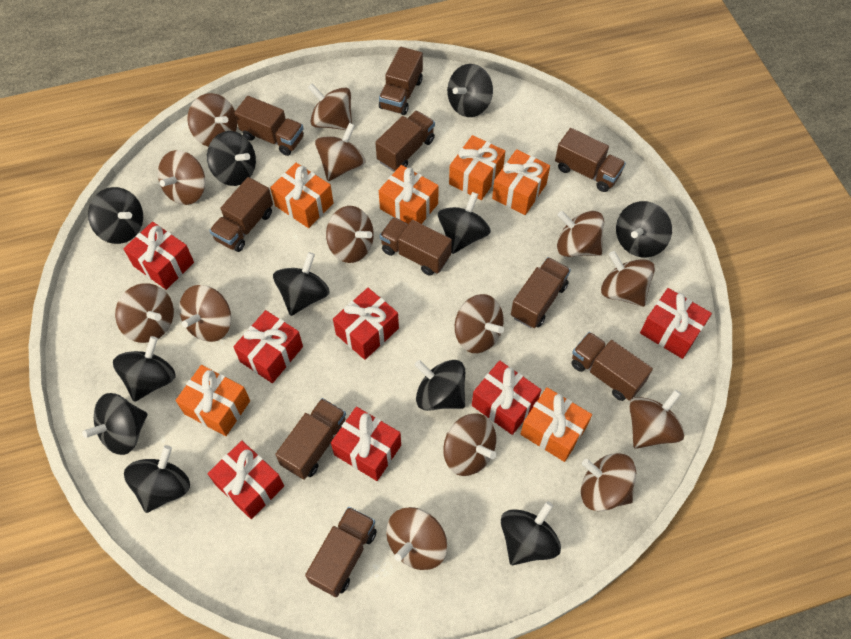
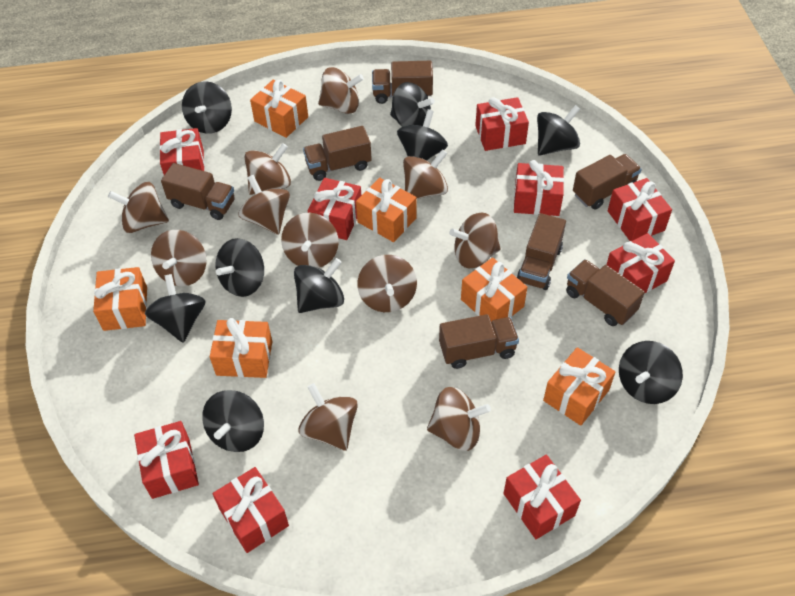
black spinning top: [82,393,148,455] [88,187,143,244] [113,336,175,402] [124,445,190,513] [207,131,256,186] [273,252,330,316] [415,360,465,411] [438,192,491,254] [447,64,493,117] [501,501,561,565] [616,201,672,257] = 11 -> [145,274,205,343] [182,81,232,134] [202,390,264,452] [215,238,264,297] [294,258,344,313] [390,82,435,127] [397,109,448,161] [537,105,580,155] [619,341,683,404] = 9
brown spinning top: [115,283,174,343] [158,150,205,205] [179,285,231,342] [187,93,237,147] [308,84,352,130] [315,123,365,181] [326,206,374,263] [386,507,447,570] [443,414,496,476] [455,294,504,353] [557,211,604,257] [581,453,636,512] [601,251,655,307] [629,390,685,449] = 14 -> [108,182,169,233] [151,230,207,287] [238,175,290,235] [245,143,291,195] [281,213,339,268] [298,383,358,451] [318,67,364,114] [358,255,417,312] [403,150,448,199] [427,387,491,451] [449,212,501,268] = 11
brown truck: [209,177,273,252] [234,96,304,156] [275,398,346,480] [305,507,377,597] [375,110,435,172] [379,47,423,115] [380,217,452,276] [511,257,571,328] [555,128,626,192] [572,332,653,401] = 10 -> [161,163,235,220] [303,126,372,181] [372,61,433,104] [439,314,519,369] [517,213,566,290] [566,259,645,326] [573,154,642,209] = 7
red gift: [124,222,194,290] [208,441,284,519] [234,310,303,383] [331,407,401,481] [333,288,399,360] [472,360,541,435] [640,288,712,359] = 7 -> [134,421,199,499] [159,128,205,175] [212,467,289,553] [308,178,361,240] [475,97,529,151] [503,455,581,539] [514,160,564,216] [606,233,675,294] [608,178,672,241] = 9

